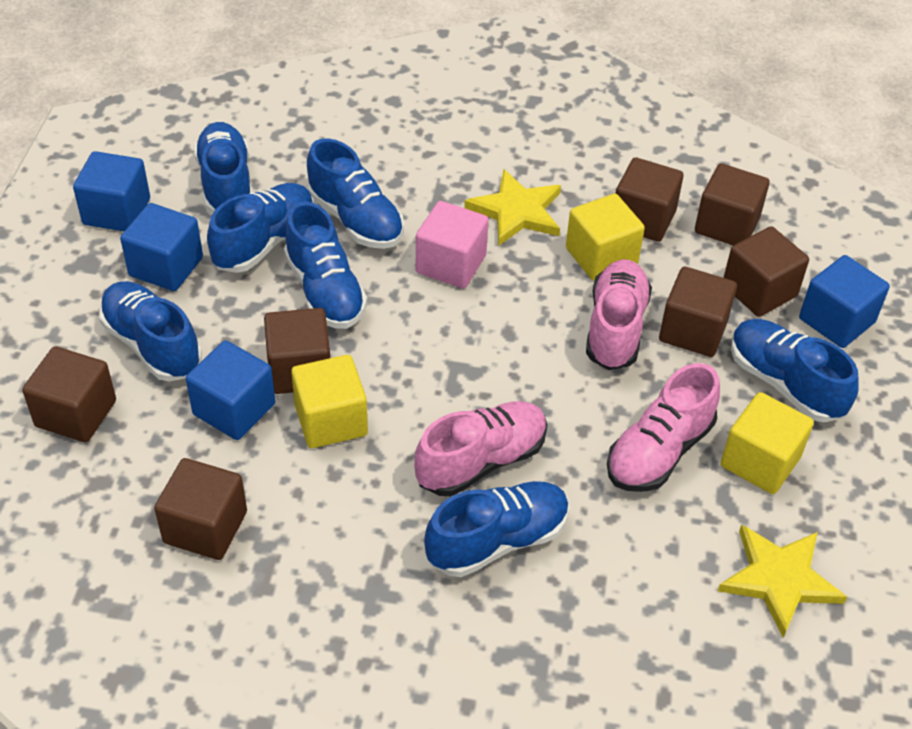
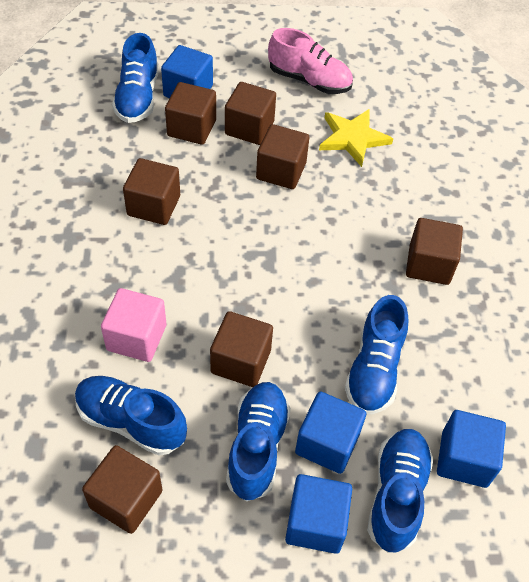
blue shoe: [99,281,202,381] [194,122,252,214] [207,183,314,273] [284,201,367,329] [307,138,404,249] [424,481,570,577] [731,319,859,422] = 7 -> [75,376,187,456] [112,33,159,123] [226,382,291,501] [345,295,408,415] [367,429,433,553] = 5
pink shoe: [414,401,547,496] [586,259,652,370] [607,363,720,492] = 3 -> [268,28,353,94] = 1
yellow cube: [291,355,368,448] [566,194,645,281] [721,392,814,494] = 3 -> none = 0
yellow star: [464,169,561,246] [718,524,847,638] = 2 -> [319,109,393,167] = 1

